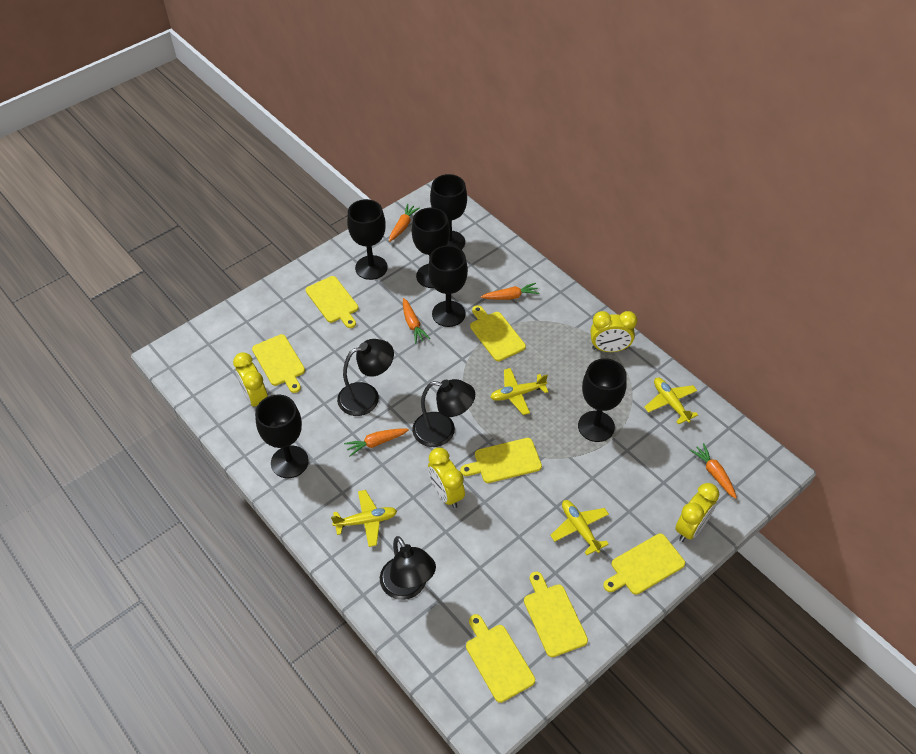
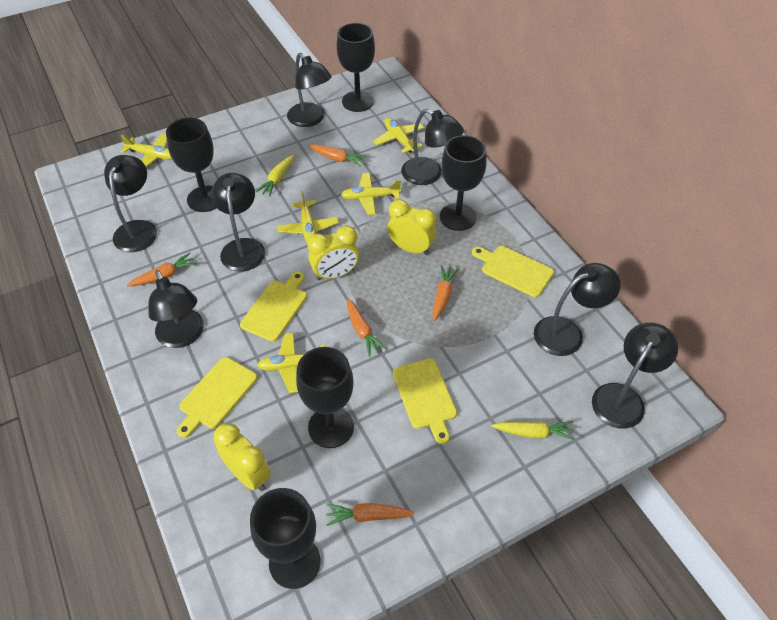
black goblet: [255,395,309,478] [347,199,388,280] [412,208,450,288] [428,245,468,327] [430,174,467,250] [578,358,627,442] = 6 -> [166,118,216,212] [250,488,321,589] [296,347,354,448] [337,23,375,112] [440,135,487,231] = 5
black lamp: [337,339,394,416] [380,536,436,600] [412,379,475,447] = 3 -> [104,155,157,252] [148,270,204,348] [211,173,265,272] [287,53,332,127] [401,109,464,185] [534,263,621,356] [592,322,678,429] = 7
yellow carrot: none = 0 -> [256,155,294,197] [491,421,575,440] = 2
yellow clock: [233,352,268,406] [428,448,465,508] [591,311,637,352] [675,483,719,542] = 4 -> [214,423,271,491] [307,226,359,280] [387,199,436,255] = 3
yellow cutting board: [252,334,305,393] [306,276,358,328] [460,438,542,483] [466,614,535,703] [470,305,526,361] [524,571,588,657] [603,534,685,595] = 7 -> [177,357,258,438] [240,271,307,342] [393,358,457,444] [472,246,554,297] = 4
yellow plane: [331,490,397,547] [490,368,548,415] [550,500,609,555] [644,378,698,424] = 4 -> [121,133,172,167] [257,333,326,393] [277,191,339,243] [341,173,401,215] [373,118,424,153] = 5

